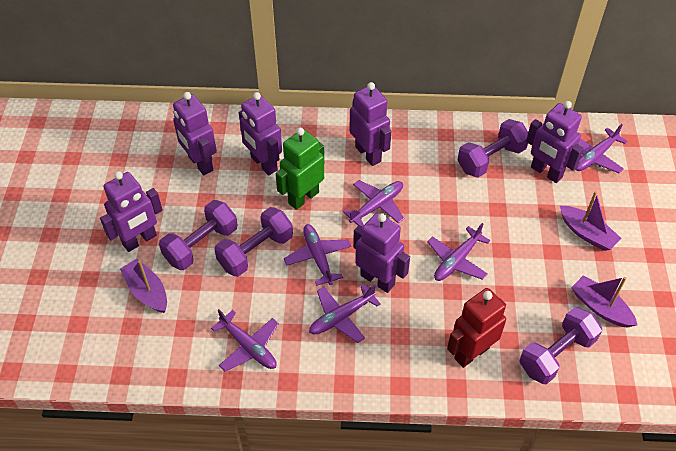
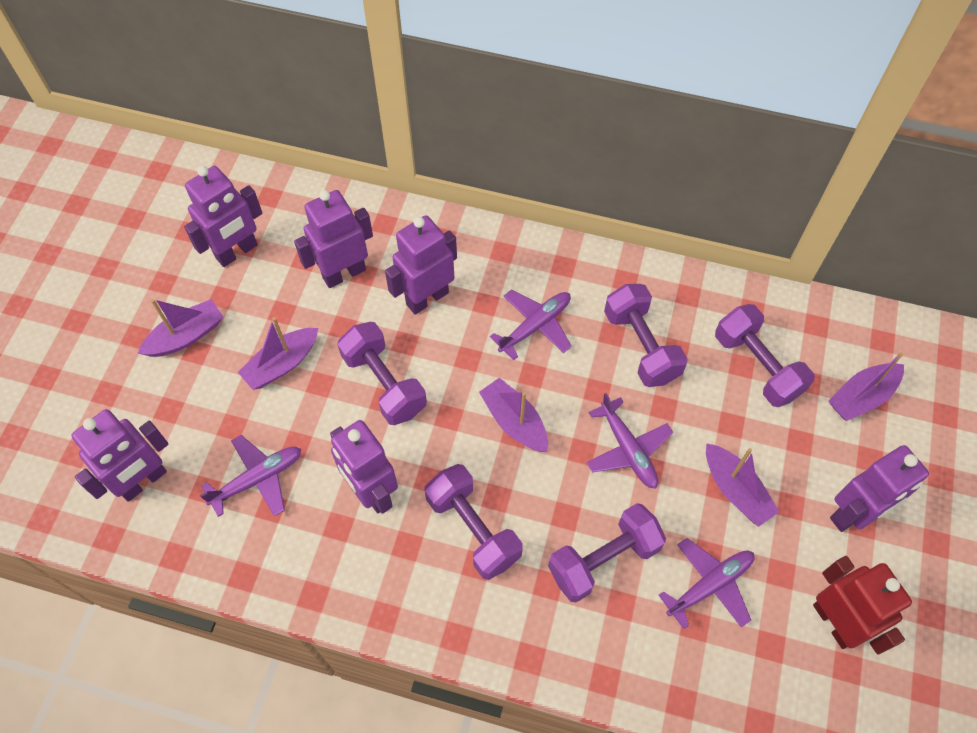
green robot: [276,128,324,210] = 1 -> none = 0
purple boat: [120,259,167,313] [560,191,621,251] [571,275,637,328] = 3 -> [138,299,223,357] [238,317,318,390] [479,378,548,452] [706,443,779,527] [829,352,904,421] = 5
purple dumbbell: [159,200,237,270] [214,207,293,277] [458,119,528,178] [519,307,602,385] = 4 -> [337,322,427,425] [425,464,523,580] [548,503,666,603] [604,284,688,387] [715,304,814,407] = 5
purple plane: [211,309,279,372] [284,224,351,286] [309,284,381,343] [343,180,404,227] [427,223,490,281] [575,124,627,173] = 6 -> [200,435,301,517] [490,290,572,360] [586,393,673,488] [659,538,754,629] = 4

